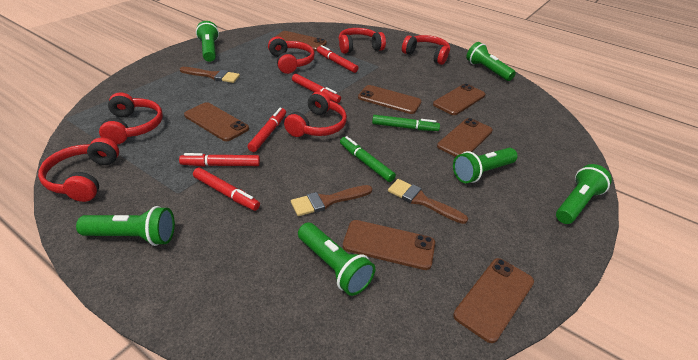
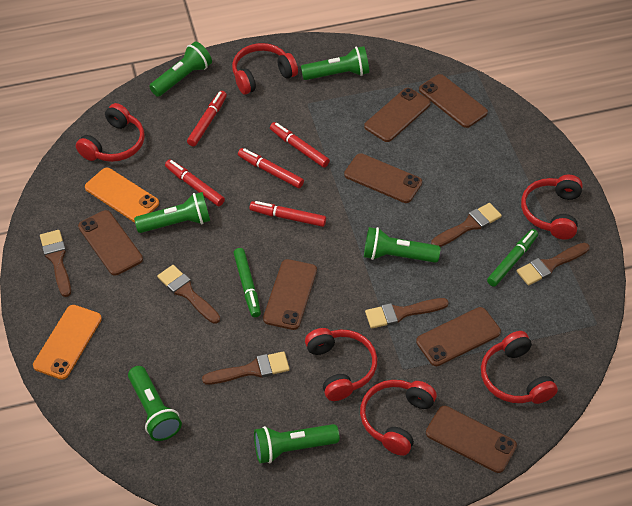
brown brush: [180,67,240,83] [291,185,372,216] [388,179,468,224] = 3 -> [40,230,71,297] [157,265,220,324] [202,351,290,385] [365,298,449,329] [431,203,502,247] [517,243,590,286] = 6
orange phone: none = 0 -> [33,305,102,380] [85,168,159,222] = 2

